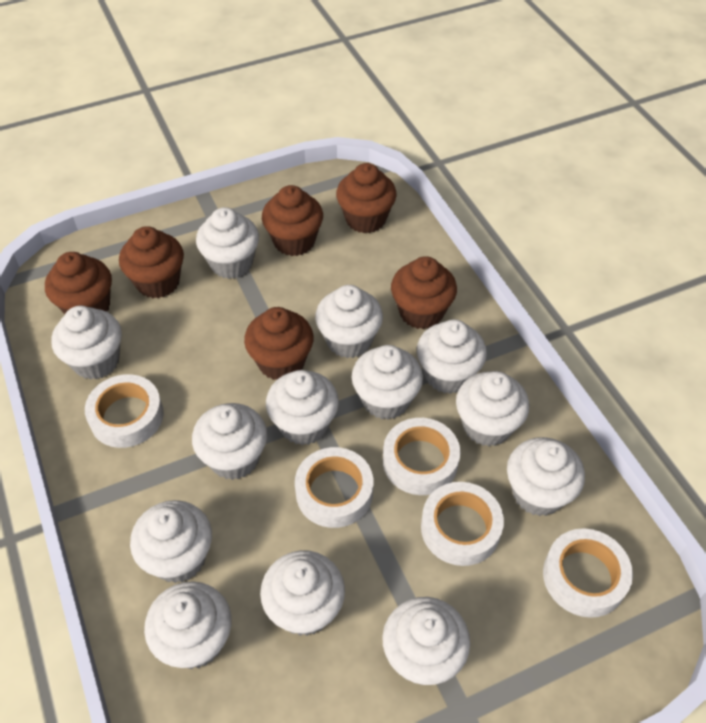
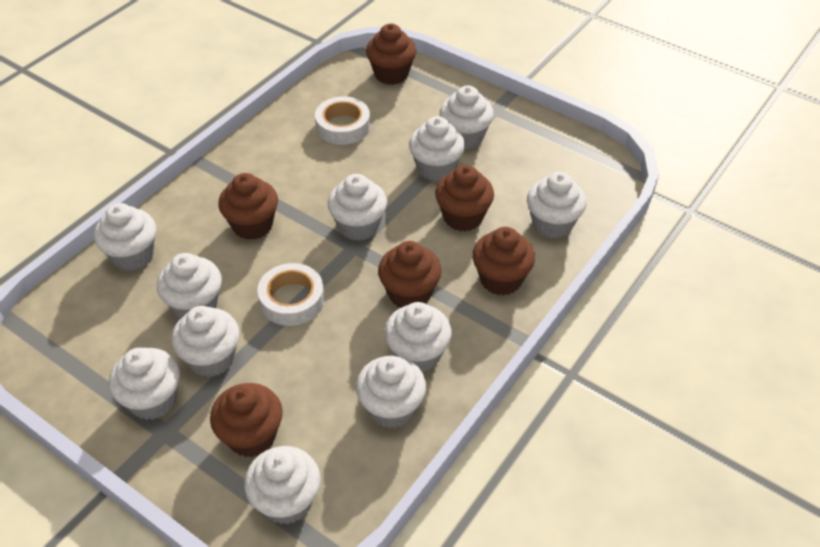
white cupcake: [51,306,122,380] [130,500,212,583] [144,581,232,669] [192,403,267,480] [196,207,259,279] [260,550,345,636] [266,370,339,445] [315,285,383,358] [352,345,423,420] [382,597,470,685] [417,319,487,394] [456,371,529,446] [507,437,585,516] = 13 -> [94,203,156,271] [109,348,180,420] [157,253,222,319] [171,306,239,377] [244,446,321,525] [328,174,387,241] [356,356,426,429] [385,302,452,372] [409,116,465,181] [440,85,494,149] [527,172,586,239] = 11
white tape: [85,374,164,448] [295,447,373,528] [383,418,460,495] [421,482,504,566] [543,528,633,618] = 5 -> [257,263,325,326] [315,96,370,145] = 2

